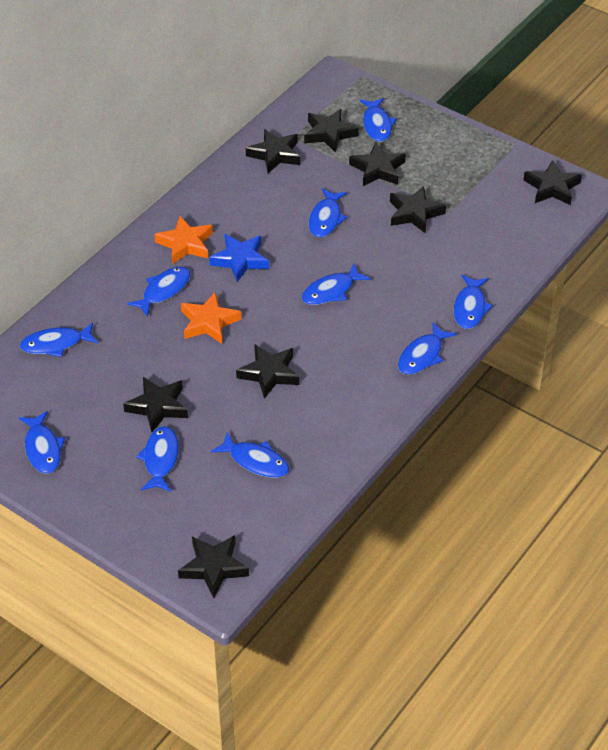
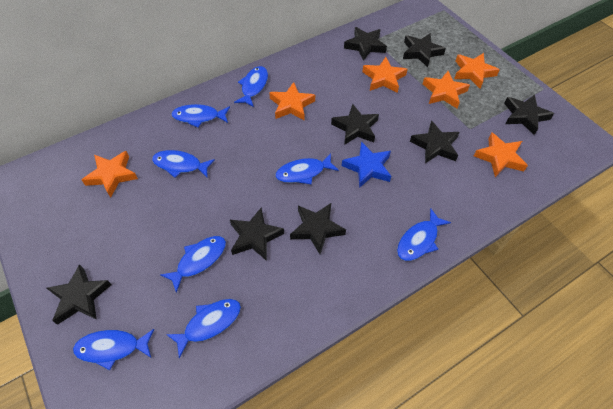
blue fish: [19,411,65,473] [20,322,98,357] [127,266,190,317] [136,426,179,492] [211,432,289,478] [302,264,371,305] [309,188,347,237] [360,98,397,142] [398,322,456,375] [454,275,493,329] = 10 -> [73,329,154,370] [152,150,215,178] [160,236,226,293] [166,299,241,358] [171,104,230,128] [234,66,268,107] [275,153,339,184] [397,208,451,261] = 8
orange star: [154,216,213,264] [181,292,241,344] = 2 -> [82,151,138,197] [269,82,315,120] [362,57,408,93] [423,71,470,108] [454,53,500,89] [474,132,528,177] = 6

